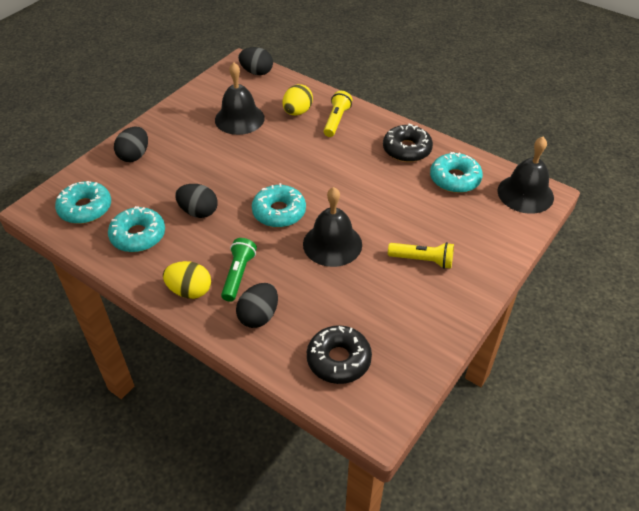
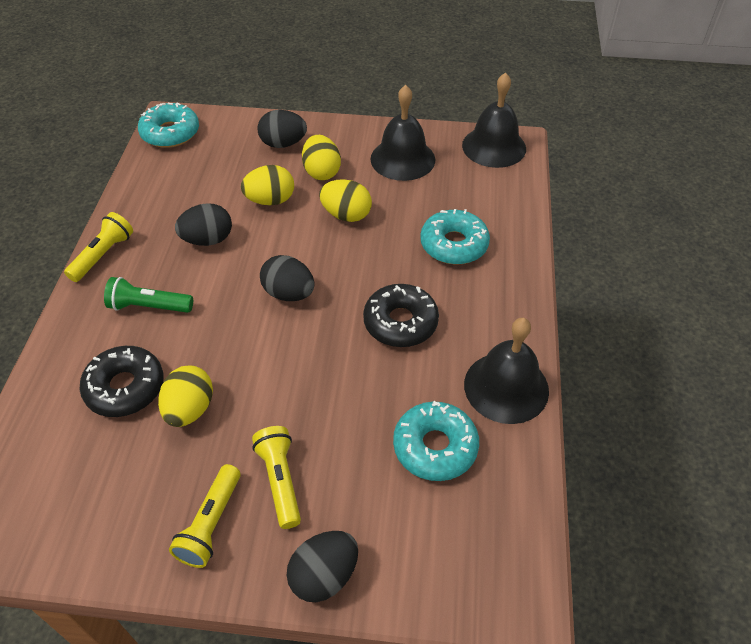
turquoise donut: [55,181,111,224] [108,206,165,252] [252,183,306,227] [430,152,483,193] = 4 -> [138,103,199,148] [393,401,479,481] [420,209,490,265] = 3
yellow egg: [163,261,211,299] [283,84,313,116] = 2 -> [158,365,213,427] [241,165,294,205] [302,135,341,180] [319,179,372,222] = 4
yellow flashlight: [324,91,352,137] [388,242,454,269] = 2 -> [64,212,133,282] [169,464,240,568] [252,426,301,529] = 3

